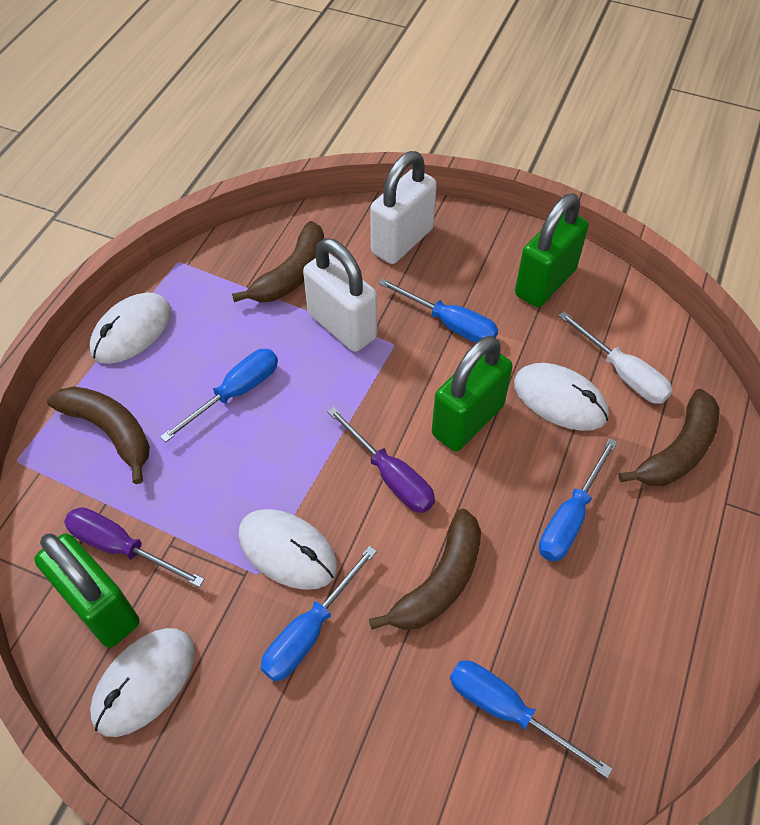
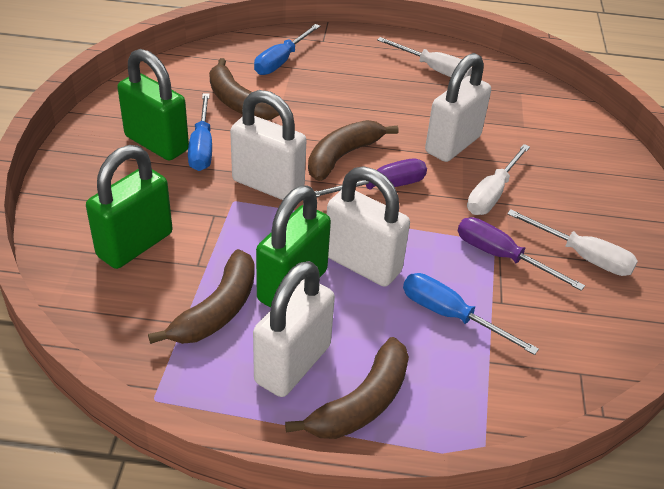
blue screwdriver: [160,349,278,442] [261,546,377,682] [378,278,498,343] [450,660,612,778] [539,438,618,562] = 5 -> [188,93,212,171] [254,24,320,75] [403,273,539,355] = 3
white mouse: [89,293,171,364] [90,628,195,737] [238,509,337,590] [514,363,609,431] = 4 -> none = 0
white padlock: [303,238,377,352] [370,151,437,264] = 2 -> [230,90,306,200] [253,261,335,397] [327,166,410,287] [425,53,491,162] = 4
white screwdriver: [559,312,672,404] = 1 -> [377,37,472,80] [467,144,530,215] [507,209,638,276] = 3

